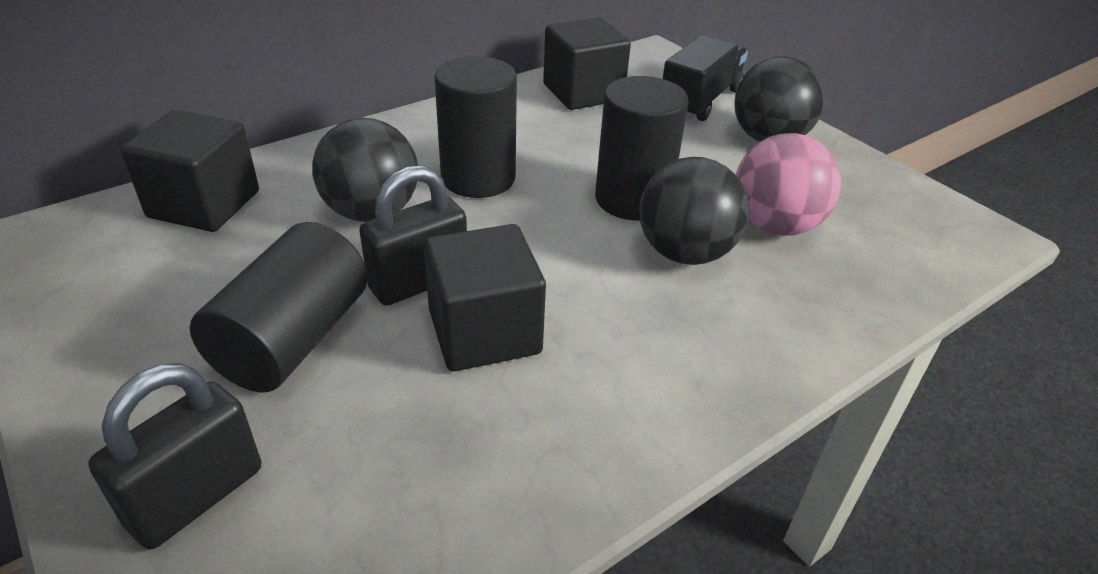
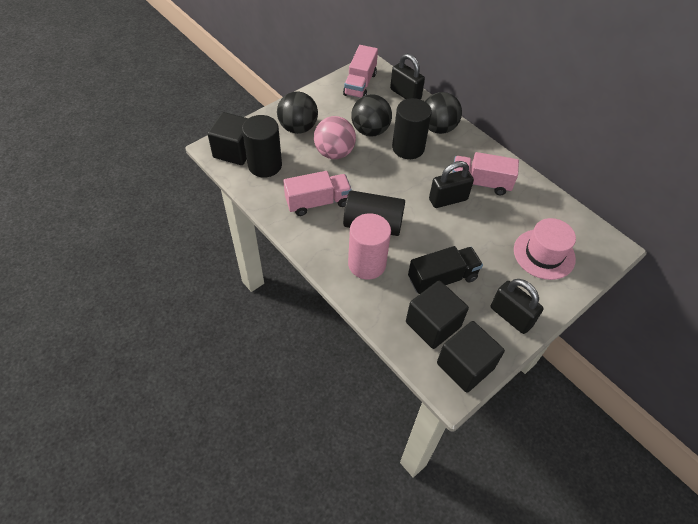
black padlock: [88,363,262,549] [359,165,467,306] = 2 -> [390,53,425,100] [429,161,474,208] [491,279,543,334] = 3
pink cylinder: none = 0 -> [348,213,391,280] = 1
pink hat: none = 0 -> [514,218,576,280] = 1
pink truck: none = 0 -> [283,171,352,216] [343,45,378,98] [452,152,519,195] = 3

